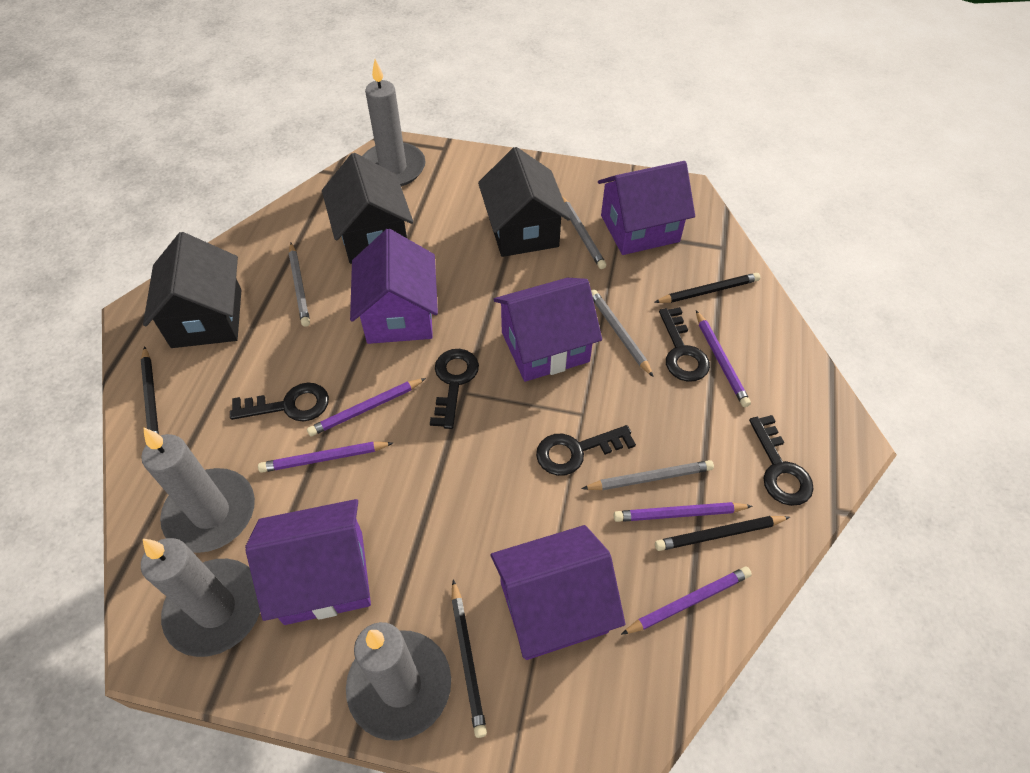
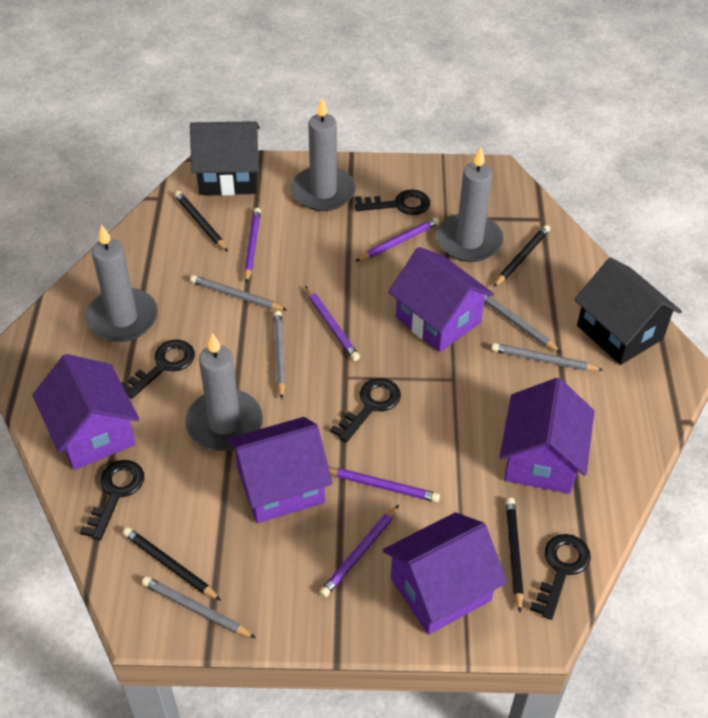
black house: [143,232,241,348] [322,153,413,264] [478,147,571,257] = 3 -> [190,121,260,196] [574,257,682,365] = 2
grey pencil: [289,243,310,327] [562,196,606,269] [582,460,714,490] [591,290,654,377] = 4 -> [142,576,256,638] [190,275,287,310] [273,311,285,399] [484,295,561,353] [491,343,603,371] = 5

